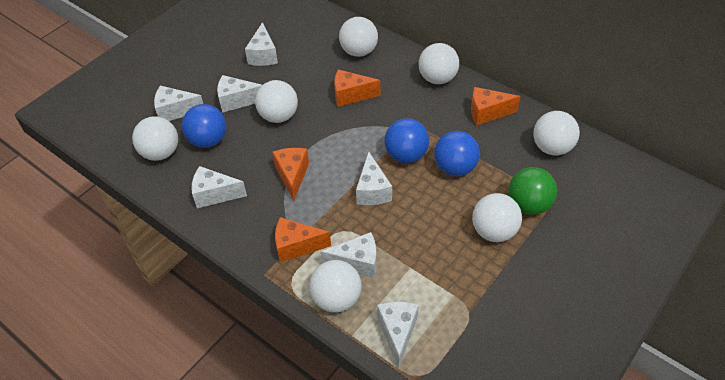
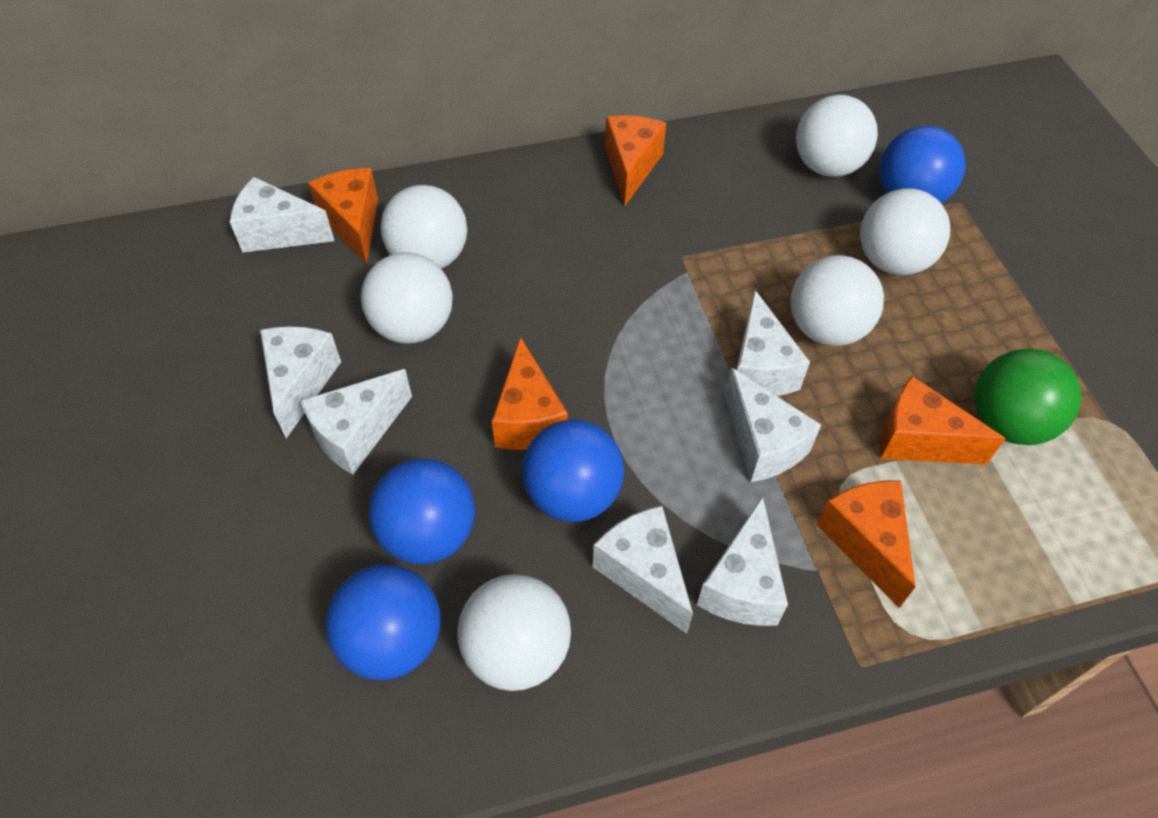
blue ball: [182,104,226,148] [384,118,429,163] [434,131,480,176] = 3 -> [325,564,441,680] [369,459,475,564] [522,420,624,522] [879,126,966,203] = 4
orange cheese: [272,148,309,200] [275,217,331,262] [334,69,380,107] [471,87,521,126] = 4 -> [308,168,378,264] [492,337,568,450] [605,115,666,206] [816,481,916,608] [880,376,1006,465] = 5
white ball: [132,116,178,161] [255,80,298,123] [309,260,362,313] [339,17,378,57] [419,43,459,84] [472,193,522,242] [533,111,580,156] = 7 -> [361,253,453,344] [380,185,467,269] [457,574,571,691] [790,255,884,346] [796,95,878,177] [860,188,950,275] = 6

